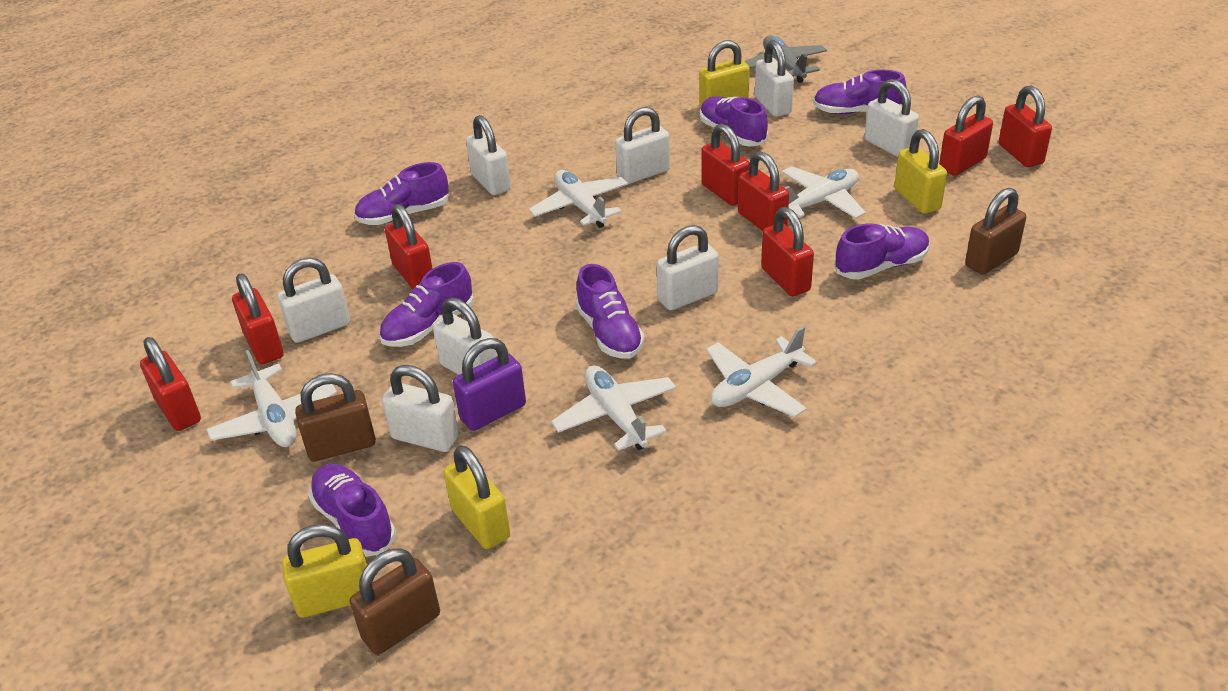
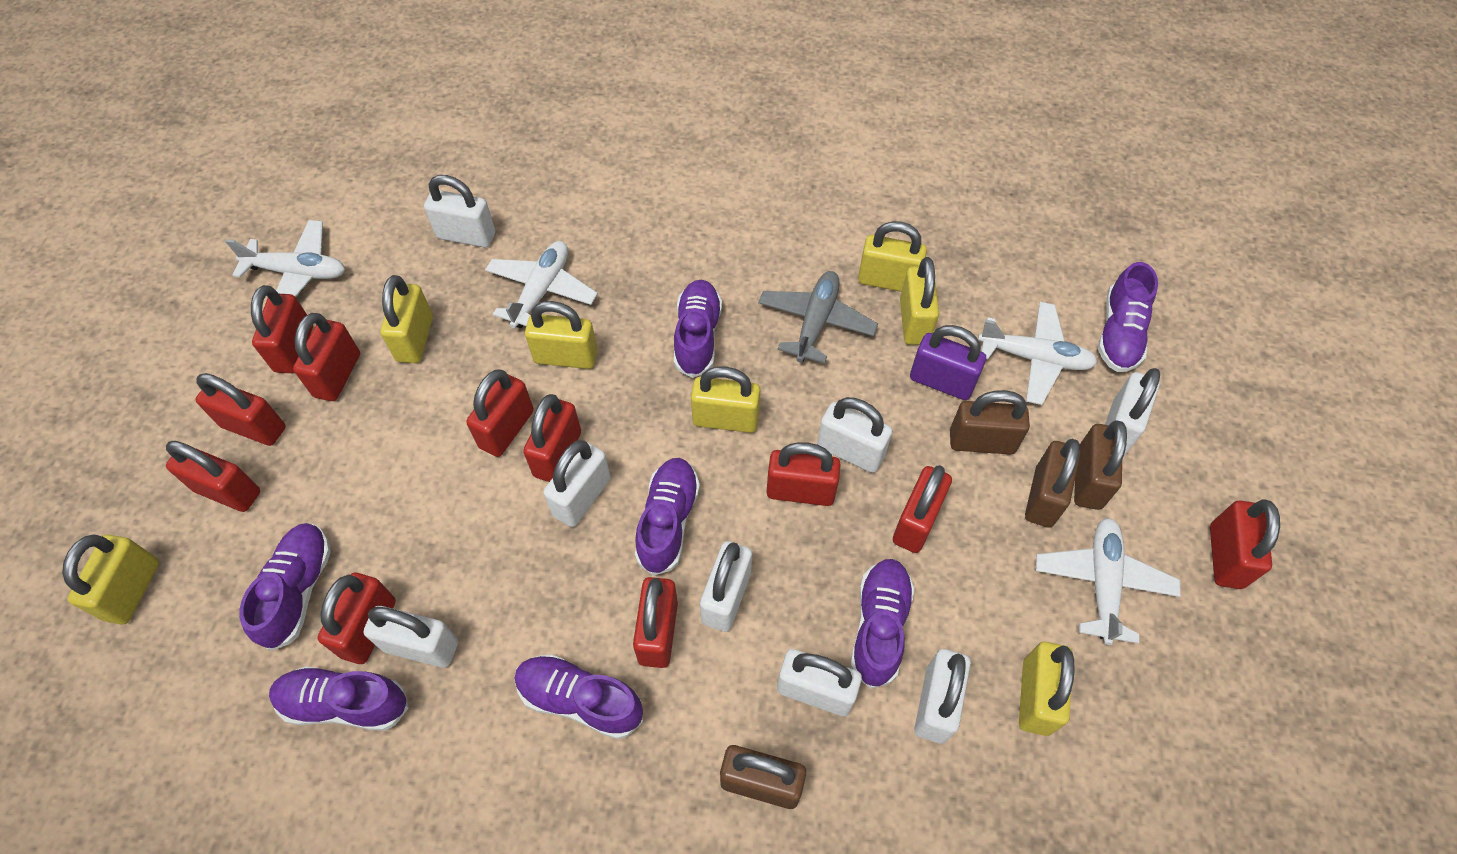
brown padlock: [295,373,376,462] [350,548,440,655] [965,188,1026,275] = 3 -> [720,745,806,809] [950,390,1030,455] [1025,439,1080,527] [1074,420,1127,510] = 4
red padlock: [140,337,201,431] [232,273,284,364] [385,204,433,289] [701,124,749,206] [738,151,789,231] [761,207,814,296] [939,95,993,176] [999,85,1052,167] = 8 -> [166,441,260,512] [196,373,286,446] [251,285,313,373] [293,313,360,401] [318,573,396,664] [466,369,534,457] [523,394,581,482] [633,577,678,668] [767,442,841,506] [893,465,952,553] [1210,499,1280,589] = 11
white plane: [206,350,337,447] [529,170,628,228] [551,366,676,451] [706,326,817,417] [782,166,866,219] = 5 -> [225,220,345,297] [485,241,598,328] [978,302,1098,405] [1036,518,1181,645] = 4
yellow padlock: [282,524,367,618] [444,445,510,549] [699,40,750,107] [894,129,947,214] = 4 -> [62,534,159,624] [380,275,433,363] [525,301,598,369] [691,366,760,433] [858,221,927,292] [900,257,939,345] [1019,642,1075,736] = 7

